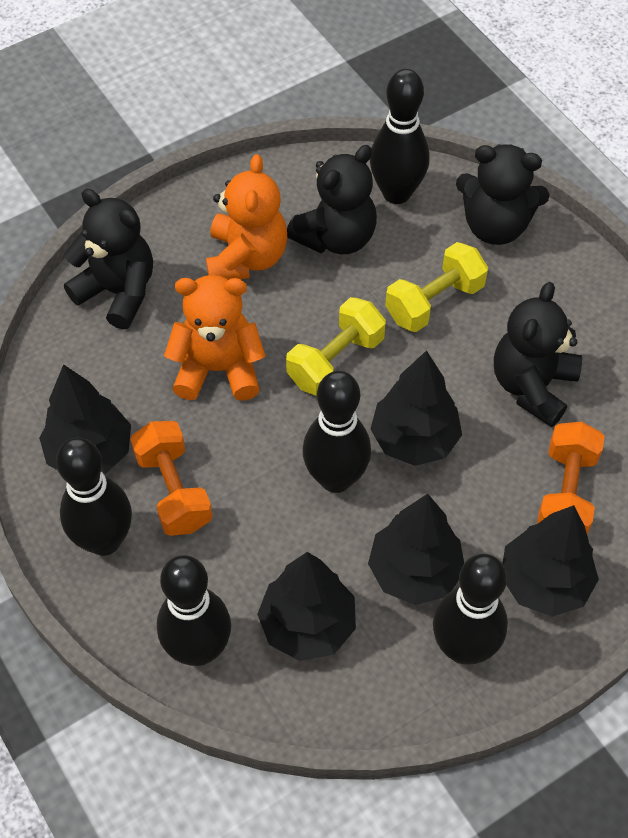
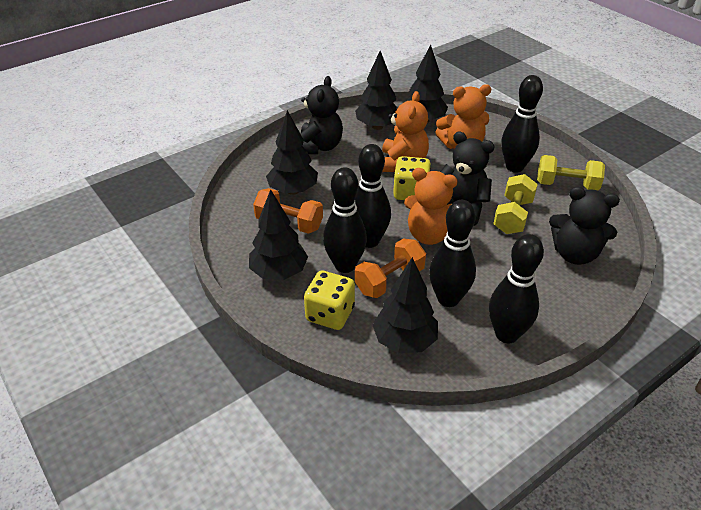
black teddy bear: [64,189,153,330] [287,145,377,254] [456,144,550,245] [494,282,582,427] = 4 -> [300,76,343,154] [440,131,495,226] [549,187,620,265] = 3
orange teddy bear: [164,275,266,401] [206,154,287,280] = 2 -> [382,91,429,172] [404,168,458,245] [435,84,491,149] = 3
yellow dice: none = 0 -> [304,271,355,330] [393,156,431,200] = 2

